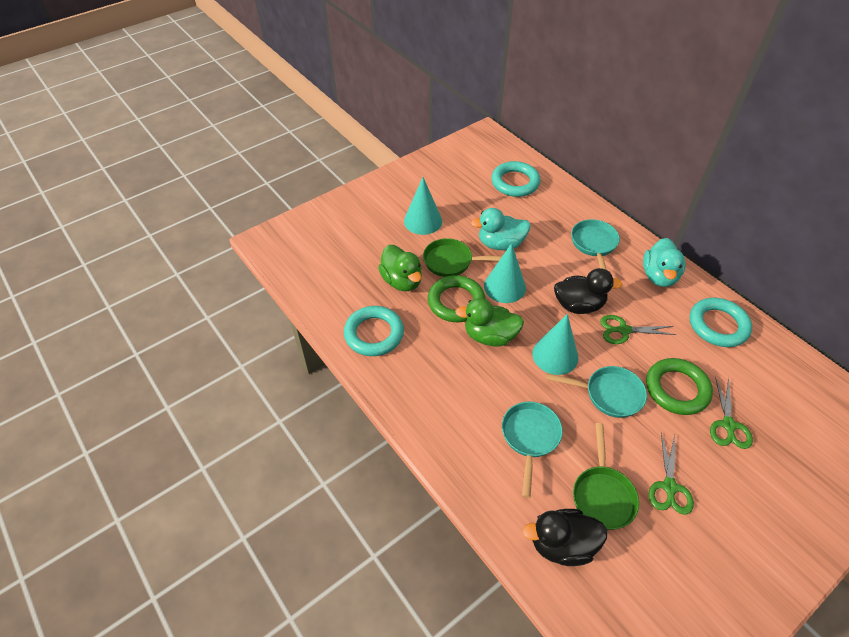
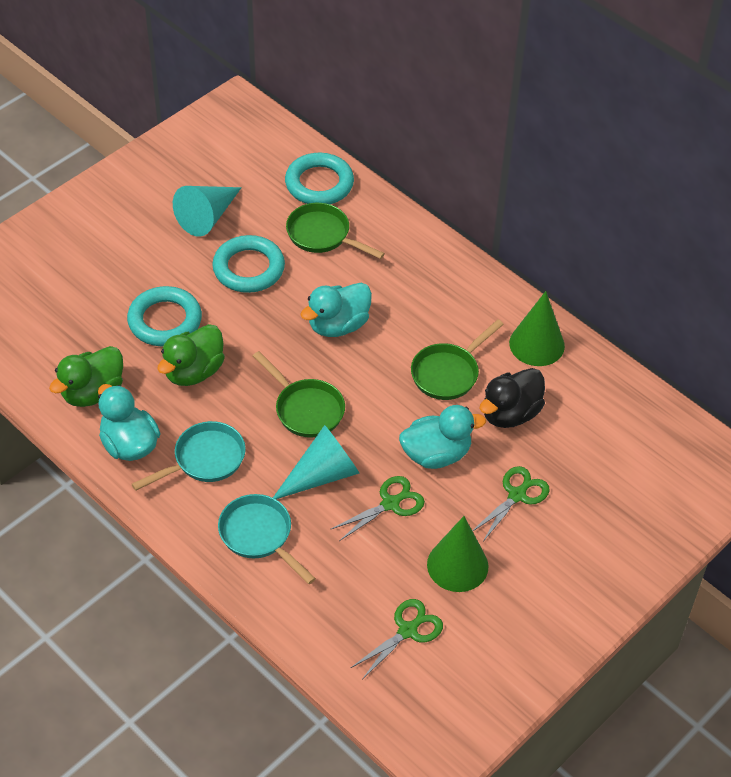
black duck: [522,509,608,566] [554,268,623,314] = 2 -> [479,368,545,428] = 1
green cone: none = 0 -> [427,516,488,592] [509,291,565,366] = 2
green pan: [423,238,502,277] [573,423,639,530] = 2 -> [253,351,345,438] [286,203,385,259] [411,320,504,400] = 3
green ring: [428,275,485,322] [646,358,713,415] = 2 -> none = 0
turquoise cone: [404,177,442,235] [484,243,526,303] [532,314,578,375] = 3 -> [173,186,242,237] [273,425,360,499] = 2
turquoise duck: [471,208,531,250] [643,238,686,287] = 2 -> [98,384,161,461] [300,283,372,337] [399,405,486,469] = 3
turquoise pan: [502,402,563,498] [546,366,647,418] [571,219,620,270] = 3 -> [132,421,246,491] [218,494,316,584] = 2

